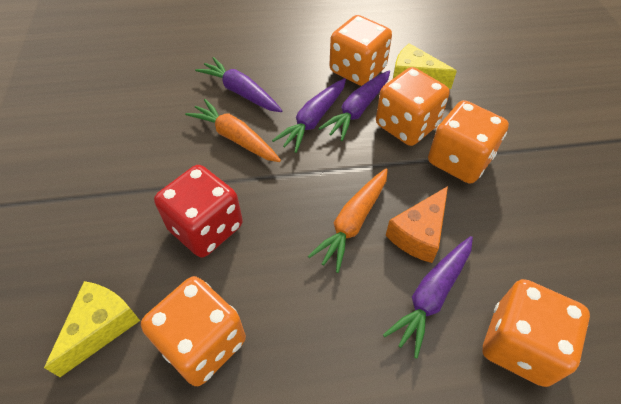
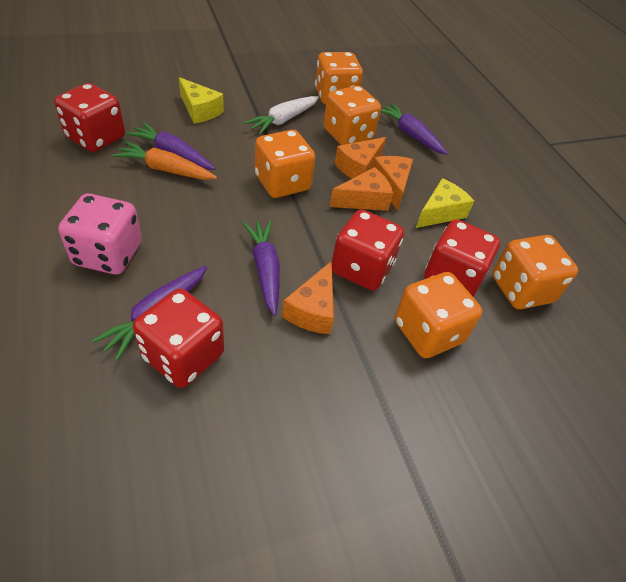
orange carrot: [185,99,281,162] [308,168,388,273] = 2 -> [112,141,217,180] = 1
orange cheese: [386,186,448,263] = 1 -> [282,261,334,334] [330,167,393,211] [335,137,386,179] [372,156,413,211] = 4
pink dice: none = 0 -> [58,194,142,275] = 1
red dice: [154,165,243,257] = 1 -> [54,83,125,152] [133,289,224,388] [332,209,404,291] [424,219,500,296] = 4
white carrot: none = 0 -> [244,96,319,134] = 1

